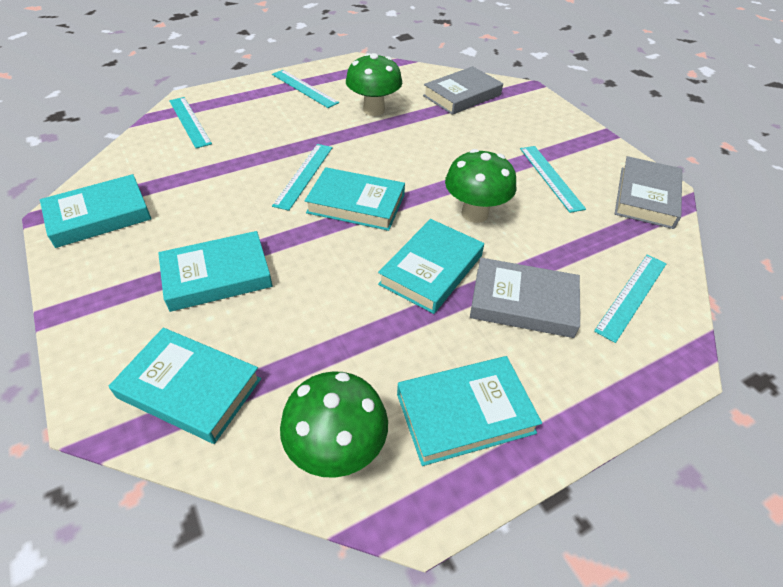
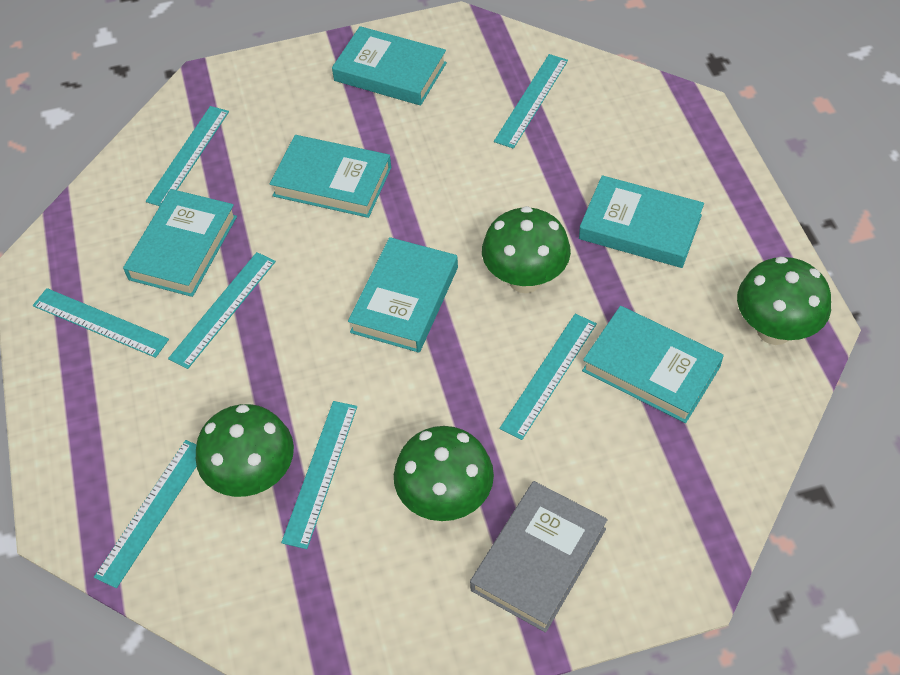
green mushroom: [280,371,388,478] [346,53,402,116] [445,149,517,223] = 3 -> [196,404,294,497] [394,426,494,521] [482,206,571,293] [737,256,831,345] = 4
grey book: [423,66,503,115] [470,258,580,338] [615,156,682,229] = 3 -> [470,481,608,633] = 1
turquoise ruler: [169,97,212,148] [272,70,339,108] [272,144,333,211] [520,146,586,213] [594,254,667,343] = 5 -> [33,288,169,358] [94,440,197,588] [146,106,229,206] [168,252,276,369] [281,401,357,549] [494,54,568,149] [500,314,597,440] = 7

